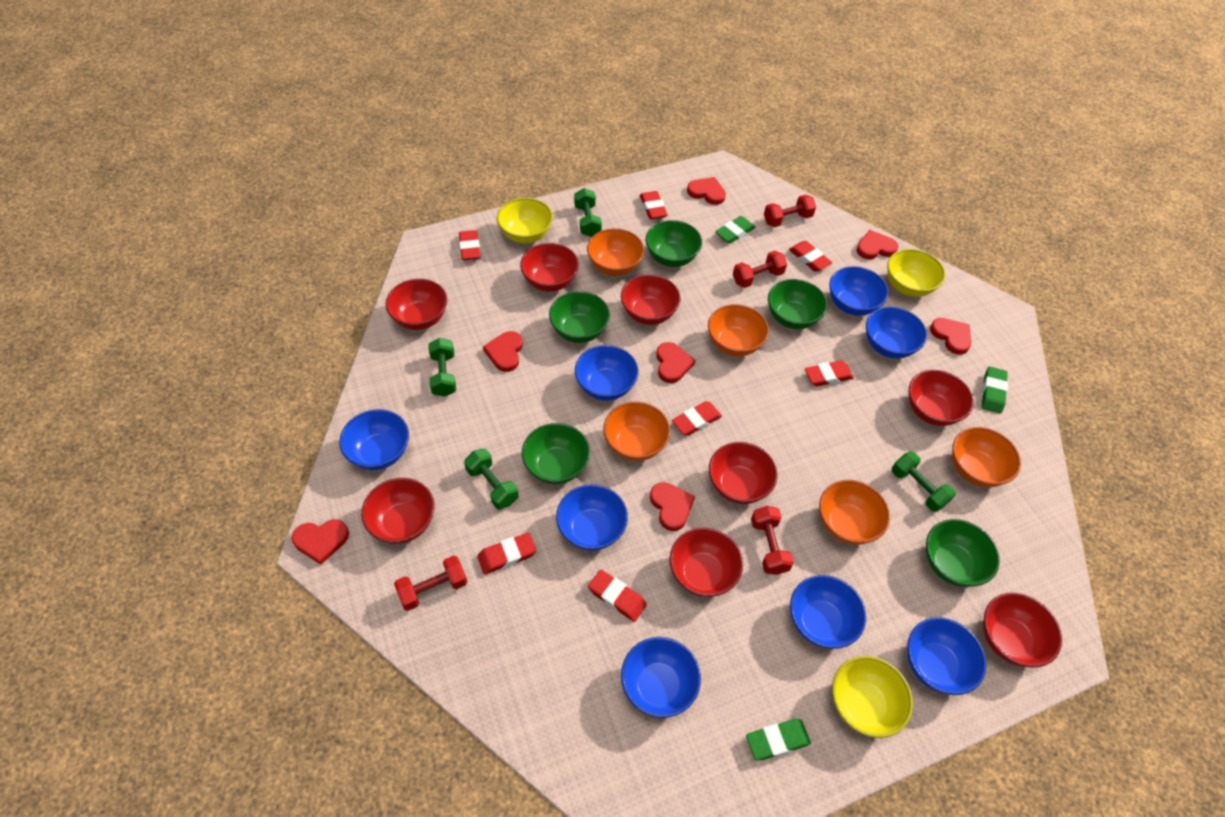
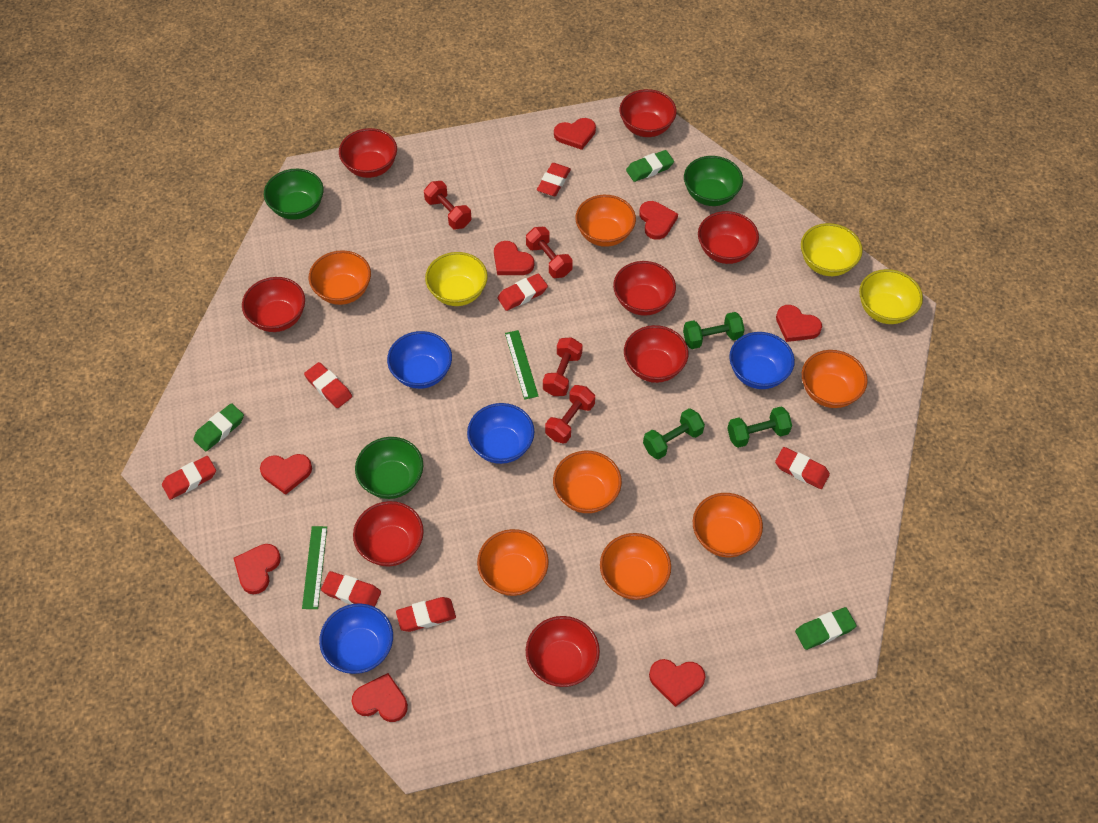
blue bowl: [339,409,409,470] [556,484,628,551] [575,345,639,401] [621,637,701,718] [790,575,866,649] [829,266,889,316] [866,307,927,359] [907,617,987,695] = 8 -> [319,603,393,674] [387,331,452,389] [467,403,535,464] [729,332,795,389] = 4
green bowl: [522,423,590,484] [549,291,610,343] [646,220,702,267] [768,279,828,329] [926,519,1000,587] = 5 -> [264,169,324,220] [355,437,423,499] [684,156,743,206] = 3
green dumbbell: [428,338,456,397] [464,449,519,509] [574,188,602,237] [892,451,956,512] = 4 -> [643,408,705,460] [683,312,745,349] [727,406,792,448] = 3
green ruler: none = 0 -> [302,526,327,609] [505,330,538,400] = 2
orange bowl: [587,228,644,276] [603,402,670,461] [708,304,769,356] [819,480,890,545] [952,427,1021,487] = 5 -> [309,250,371,305] [477,529,549,596] [553,451,622,513] [575,195,636,247] [600,533,671,600] [693,493,763,557] [802,350,868,408] = 7
red heart: [292,519,349,564] [483,331,523,372] [650,482,695,531] [656,342,695,383] [687,177,726,205] [856,230,898,259] [930,318,971,355] = 7 -> [233,544,281,594] [260,454,312,495] [352,673,408,722] [494,241,534,275] [554,118,596,150] [639,201,678,240] [649,659,705,707] [776,305,822,342] = 8

